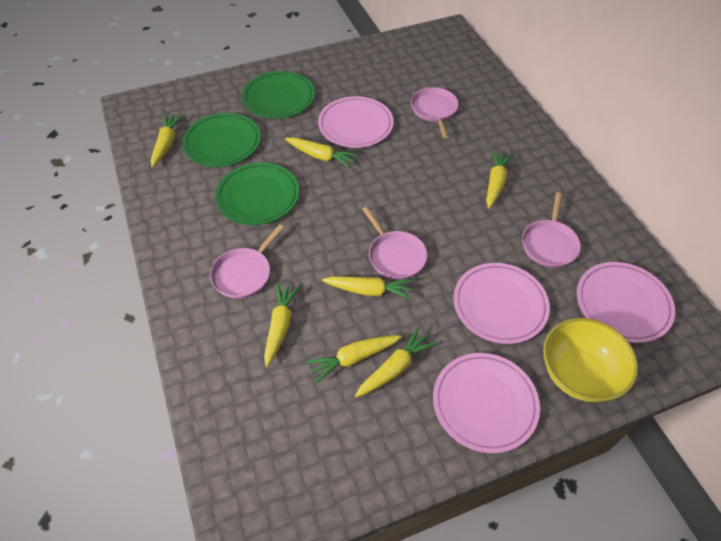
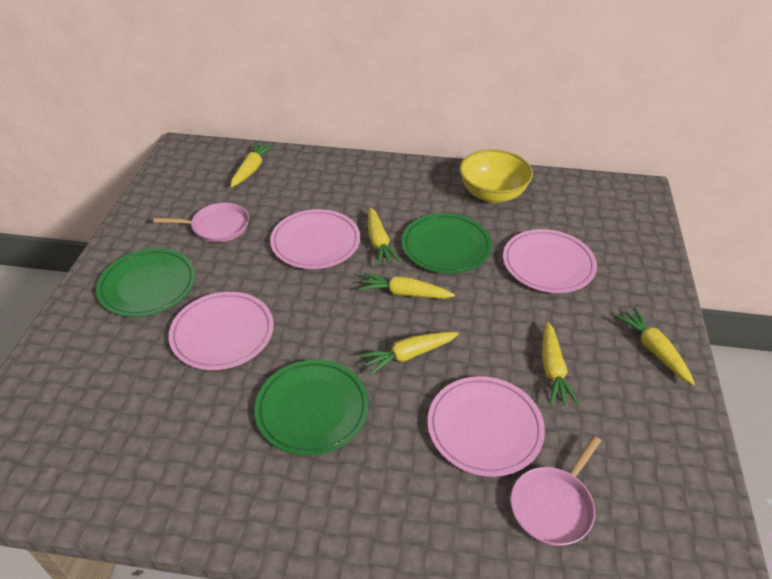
pink pan: [210,224,284,299] [362,207,427,280] [411,87,459,139] [522,192,581,268] = 4 -> [153,203,249,243] [511,436,601,546] = 2
yellow carrot: [151,114,184,167] [264,283,300,367] [285,137,358,168] [306,335,402,383] [322,276,414,300] [355,327,436,398] [486,150,513,209] = 7 -> [230,142,274,187] [359,273,455,299] [360,332,459,375] [368,207,401,266] [542,322,579,406] [615,308,695,385] = 6

